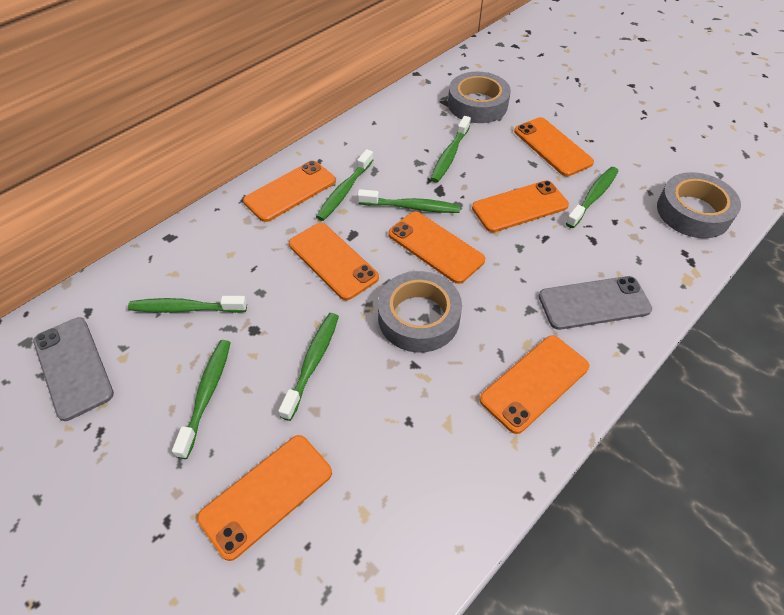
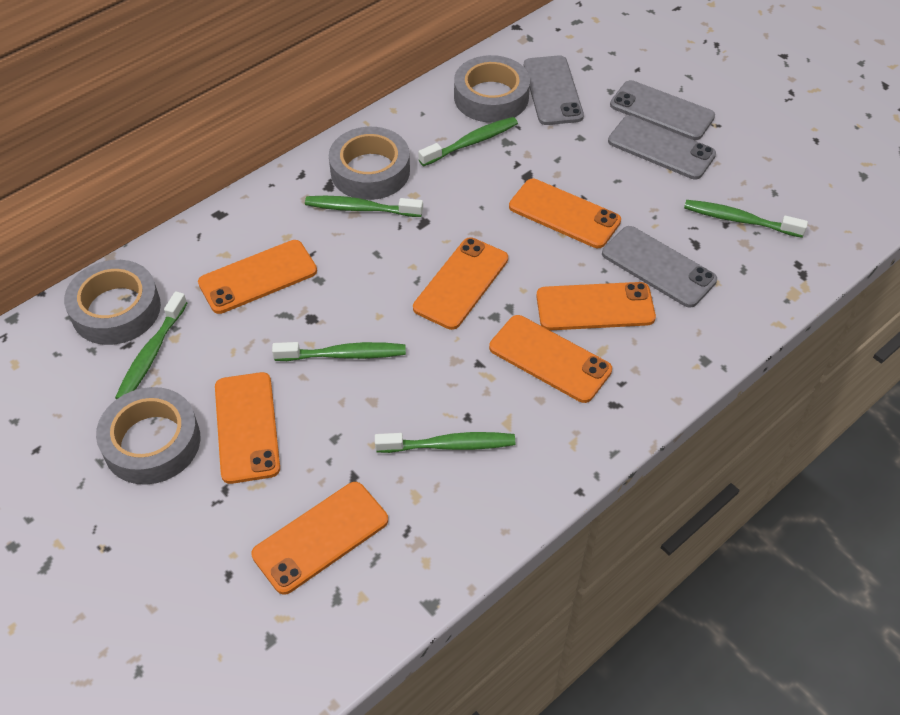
green toothbrush: [128,296,247,313] [172,340,231,459] [278,313,339,421] [316,149,373,221] [358,189,460,213] [431,116,471,183] [566,167,618,228] = 7 -> [115,291,187,399] [272,342,406,361] [305,196,423,217] [375,432,515,453] [418,117,518,166] [684,200,808,238] = 6
grey phone: [33,317,114,421] [539,276,652,330] = 2 -> [524,55,584,125] [602,226,717,308] [608,116,716,179] [610,80,715,140] = 4
grey tape: [378,271,462,352] [448,71,511,123] [657,172,741,238] = 3 -> [64,260,161,345] [96,387,200,485] [329,127,410,200] [454,55,530,123] = 4

